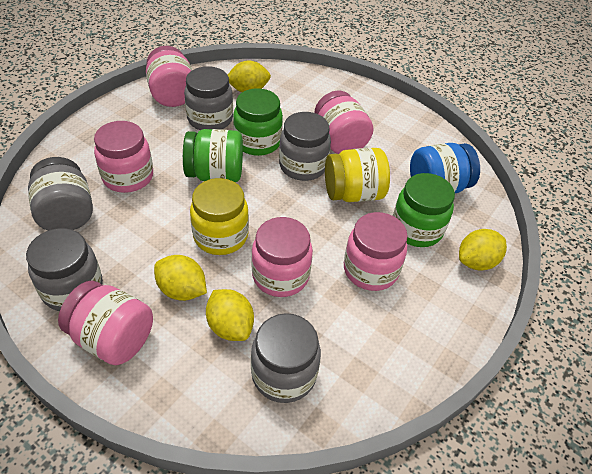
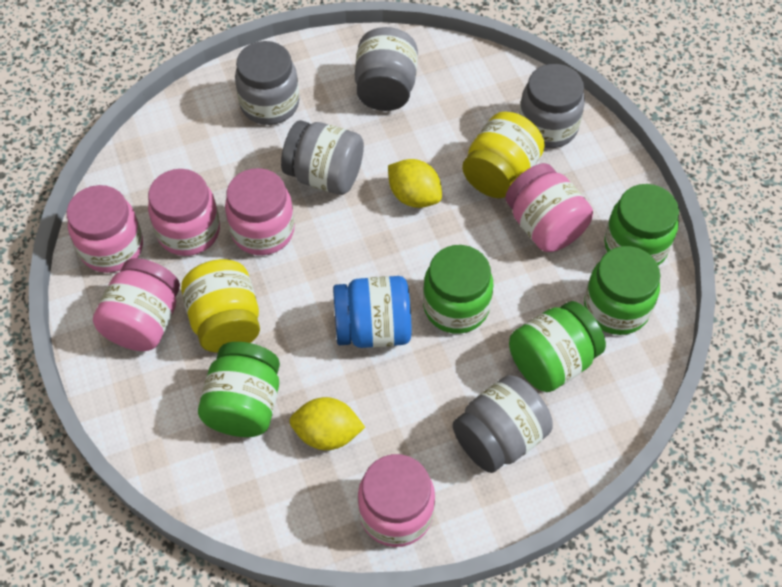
green jar: [183,129,243,182] [233,88,283,156] [393,173,455,247] = 3 -> [198,342,280,437] [423,245,493,334] [509,301,606,392] [584,246,660,335] [604,184,679,266] = 5
yellow lemon: [154,255,207,301] [206,289,254,341] [228,61,271,92] [459,229,507,271] = 4 -> [289,397,365,450] [388,159,442,208] = 2

